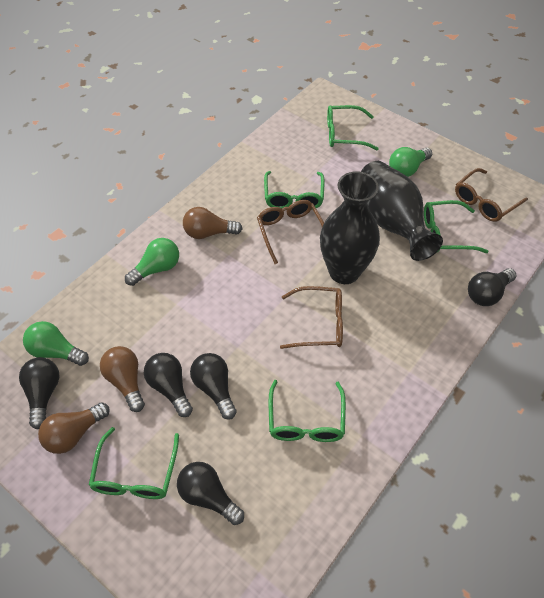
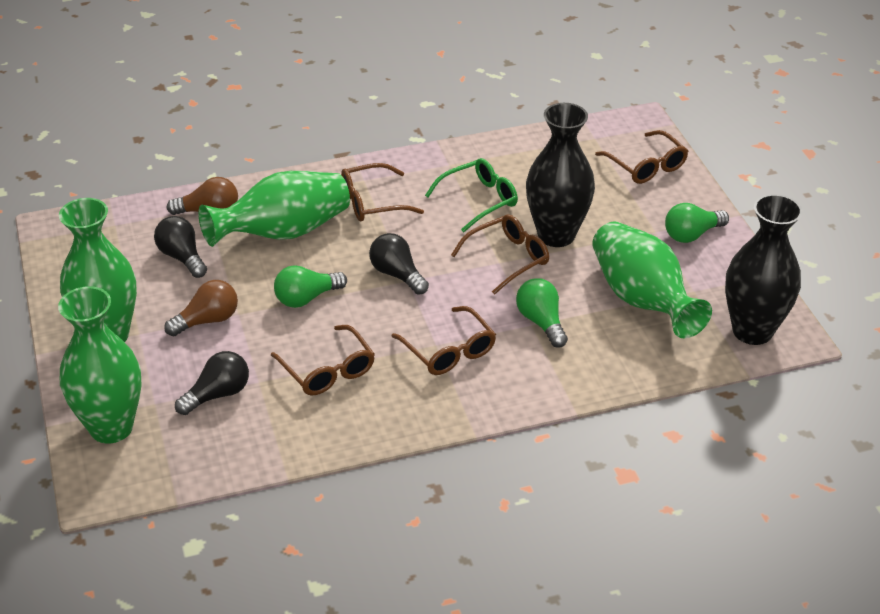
black light bulb: [19,357,59,429] [144,353,193,417] [177,462,244,525] [190,353,237,420] [468,268,516,306] = 5 -> [154,216,207,278] [175,351,249,415] [369,233,429,295] = 3
brown glasses: [257,200,324,264] [280,286,343,349] [455,168,528,222] = 3 -> [271,325,375,396] [341,163,424,221] [392,306,496,375] [451,214,549,295] [595,130,688,184] = 5
brown light bulb: [38,402,110,454] [100,346,145,412] [183,207,242,239] = 3 -> [164,280,238,337] [167,177,238,215] = 2
green glasses: [89,427,179,499] [264,171,325,210] [269,380,346,442] [327,105,379,150] [424,200,489,253] = 5 -> [425,158,518,232] = 1
green vase: none = 0 -> [58,286,142,444] [59,198,137,342] [198,171,350,247] [592,221,712,338] = 4

